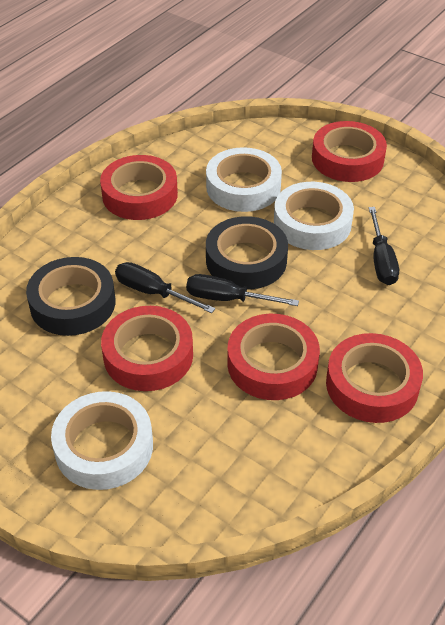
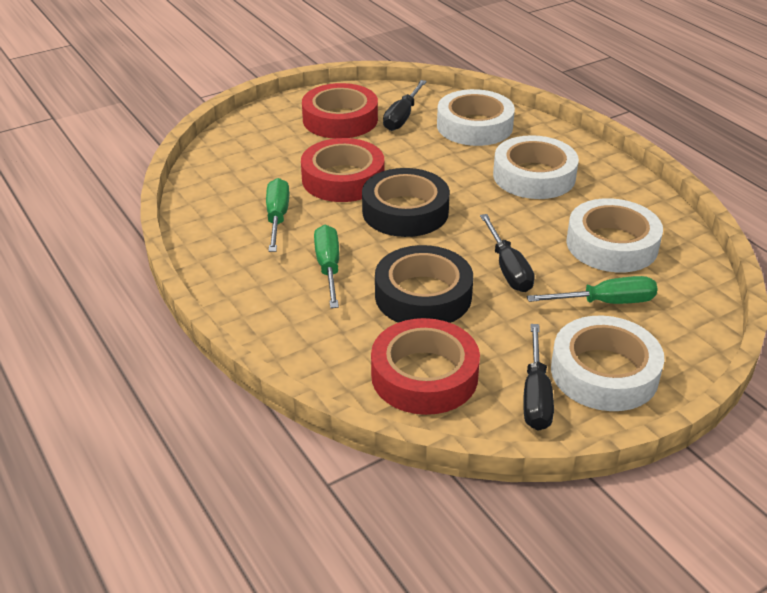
green screwdriver: none = 0 -> [266,178,289,252] [314,225,339,308] [527,276,658,304] = 3
red tape: [100,155,178,220] [101,306,193,391] [227,314,320,400] [312,121,387,182] [326,333,423,423] = 5 -> [301,138,384,202] [302,83,378,139] [371,318,480,415] = 3
white tape: [51,391,153,490] [206,147,282,212] [274,182,354,250] = 3 -> [437,89,515,146] [493,135,579,199] [551,316,665,411] [566,198,663,272] = 4

